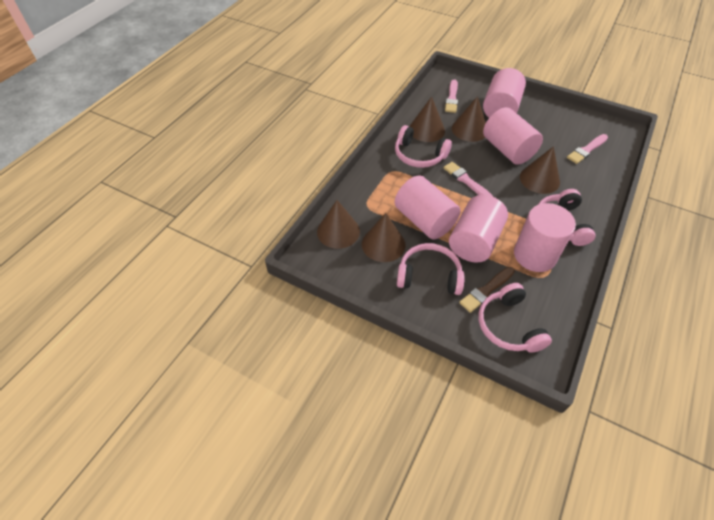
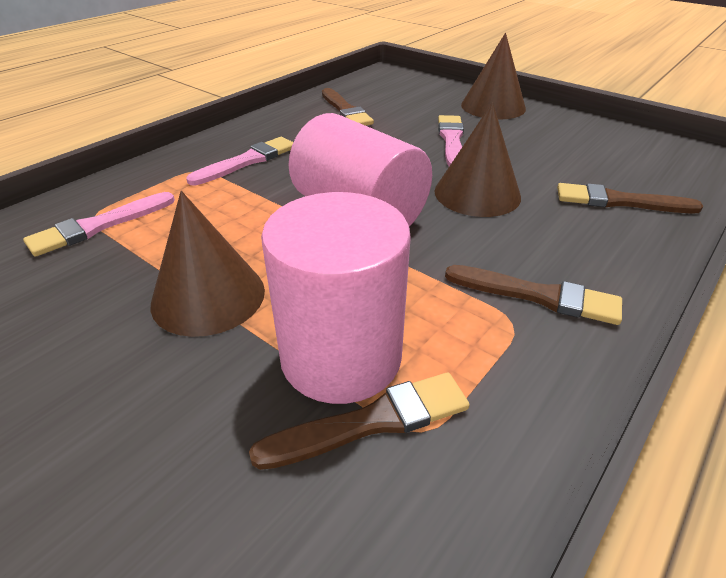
brown brush: [459,267,515,313] = 1 -> [249,372,470,470] [322,88,374,126] [445,265,622,325] [557,183,704,213] = 4
brown cone: [317,200,360,249] [362,213,405,262] [409,97,445,142] [452,96,486,142] [520,146,560,194] = 5 -> [150,191,265,337] [434,102,521,217] [461,33,526,119] = 3
pink cylinder: [395,175,461,239] [449,195,508,263] [483,68,526,118] [483,107,543,165] [514,203,576,272] = 5 -> [261,192,411,404] [289,113,432,227] = 2
pink headphones: [395,125,452,168] [397,243,465,295] [478,283,552,352] [538,189,596,246] = 4 -> none = 0

